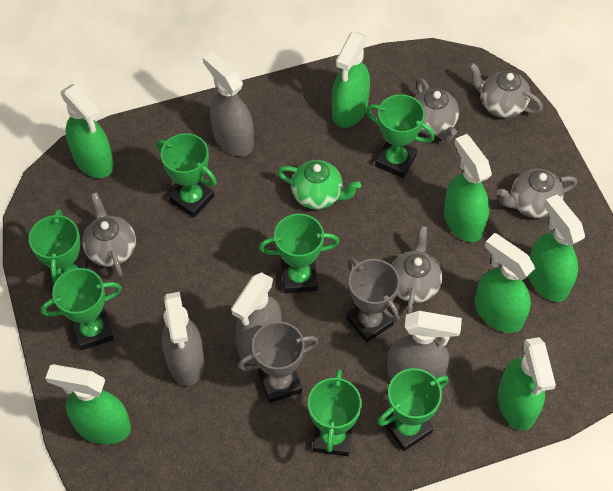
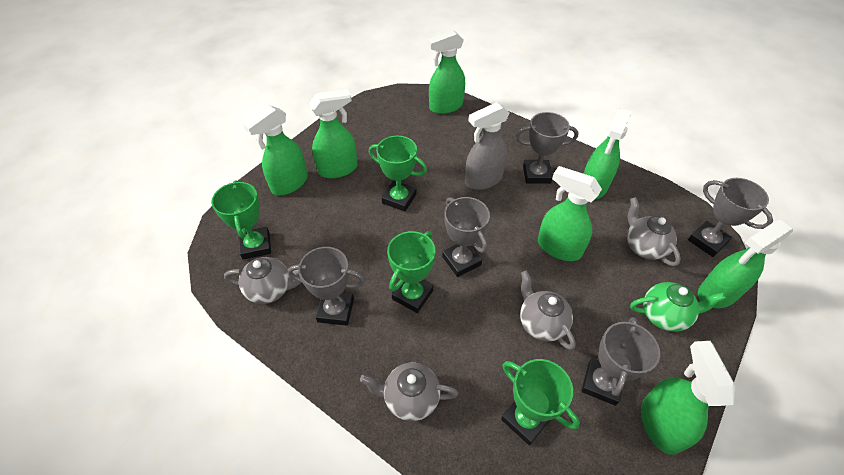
green trophy: [29,209,87,292] [41,268,122,350] [156,133,217,218] [259,214,339,294] [308,369,362,456] [366,94,435,178] [377,368,449,451] = 7 -> [211,180,271,260] [369,136,427,212] [387,231,435,313] [501,359,580,445] = 4
grey spray bottle: [162,292,204,386] [203,51,254,156] [231,272,282,364] [387,311,462,384] = 4 -> [465,102,510,190] = 1
grey teapot: [82,192,136,277] [391,226,442,314] [415,78,459,142] [469,63,543,118] [497,169,577,218] = 5 -> [224,257,301,304] [360,362,458,421] [520,271,576,350] [627,197,681,266] = 4
grey trophy: [238,322,319,403] [346,258,400,343] = 2 -> [288,247,365,326] [442,197,490,277] [516,112,579,184] [581,317,660,406] [688,178,773,257] = 5

